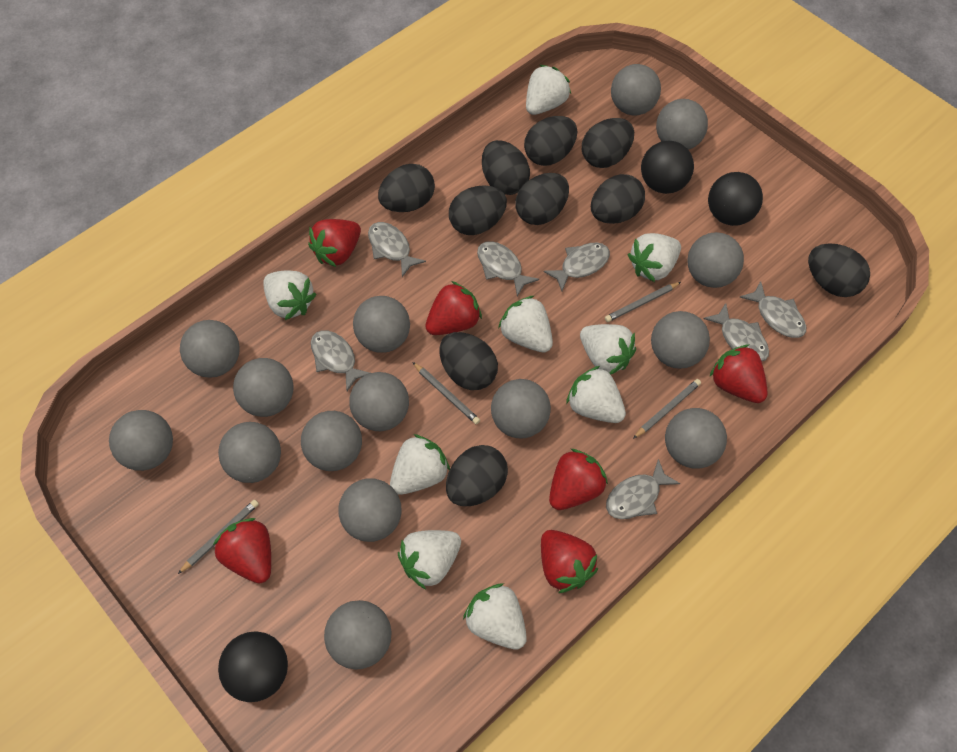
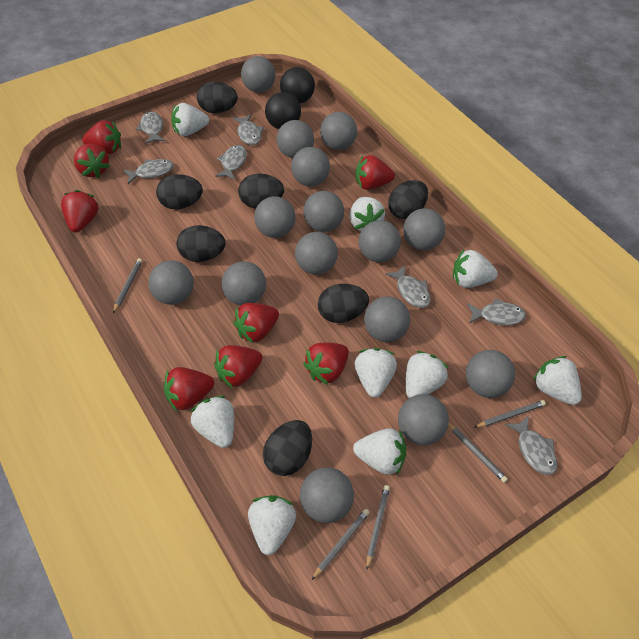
black ball: [218,631,288,702] [641,141,694,194] [708,172,763,226] = 3 -> [265,92,301,129] [280,67,315,103] = 2
black egg: [378,164,435,212] [440,332,498,390] [446,445,508,506] [449,186,507,235] [482,140,530,195] [515,173,569,225] [524,116,577,166] [582,118,634,168] [591,174,645,224] [808,244,870,297] = 10 -> [156,174,203,210] [177,225,226,262] [197,81,238,113] [238,174,284,208] [263,420,312,476] [318,284,369,323] [388,180,428,219] = 7
grey pencil: [178,499,259,574] [412,362,480,424] [605,282,681,322] [633,379,701,439] = 4 -> [113,258,142,314] [312,509,370,580] [366,485,390,569] [448,423,508,483] [474,400,546,428] = 5
red strawberry: [213,518,271,584] [308,219,361,267] [425,281,482,335] [541,530,598,593] [549,449,608,510] [710,344,768,403] = 6 -> [61,190,99,233] [74,144,110,178] [82,120,121,154] [164,367,214,411] [214,345,262,388] [233,303,279,343] [303,342,349,385] [356,155,395,190] = 8

